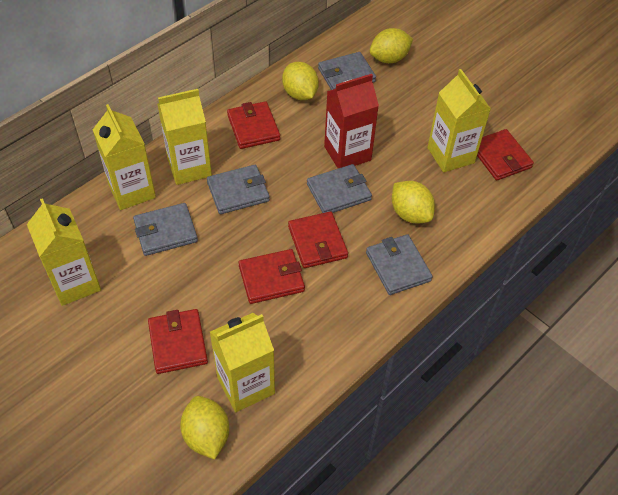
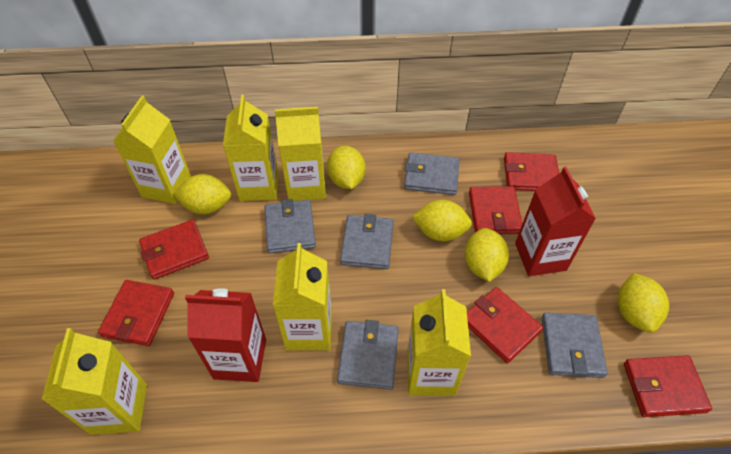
red carton: [324,74,379,168] = 1 -> [185,288,266,382] [515,167,596,276] = 2
red wallet: [148,309,208,374] [227,101,280,149] [239,249,305,304] [288,211,348,268] [477,129,534,181] = 5 -> [98,280,174,346] [139,220,209,280] [467,287,543,363] [469,186,523,234] [504,152,559,191] [624,355,712,417] = 6
yellow carton: [27,198,101,306] [93,104,156,210] [158,89,212,185] [210,313,275,412] [427,69,491,172] = 5 -> [42,328,147,435] [113,96,191,204] [223,95,278,201] [273,243,332,350] [275,107,326,201] [407,289,471,396] = 6
yellow lemon: [180,396,229,460] [282,62,319,100] [370,28,413,63] [392,181,435,224] = 4 -> [173,174,231,214] [327,146,365,189] [412,200,472,241] [465,228,509,282] [618,273,669,333] = 5

